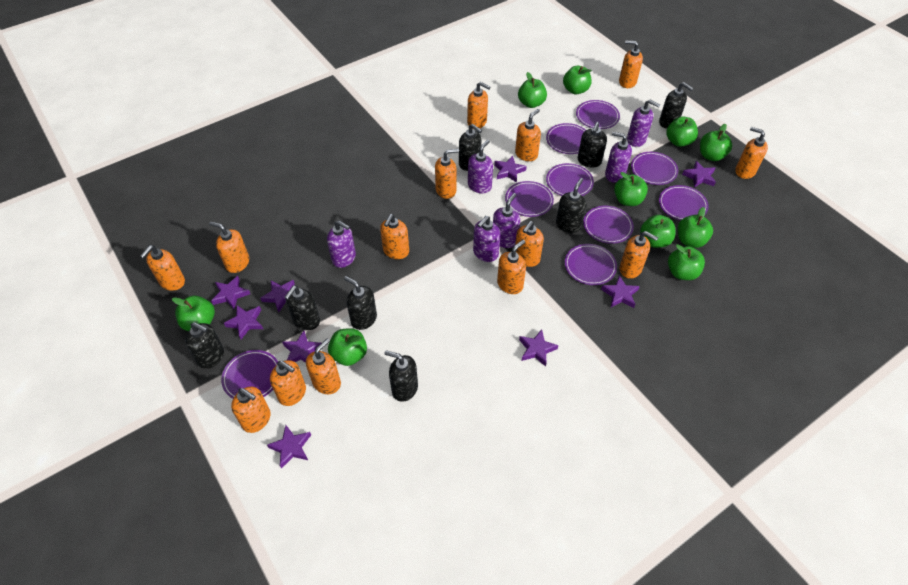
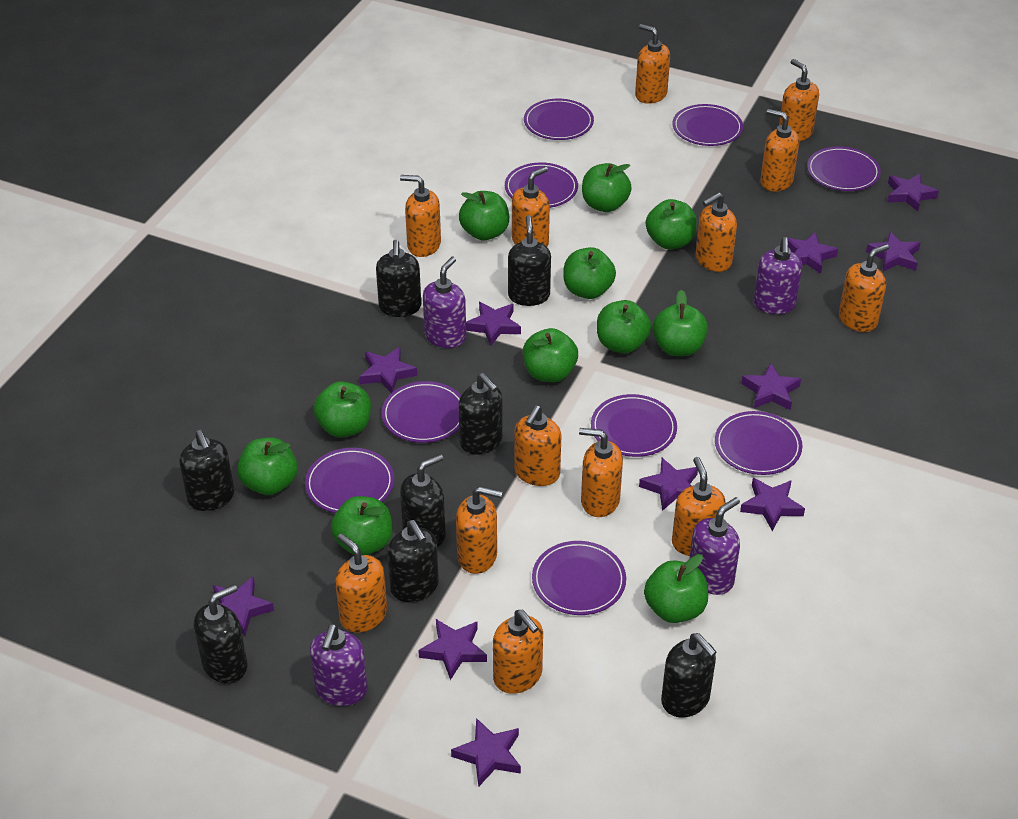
green apple: [172,296,215,331] [328,328,367,366] [518,72,547,108] [563,66,592,94] [614,172,648,206] [640,215,676,248] [666,116,698,147] [668,244,705,280] [678,207,713,248] [700,124,732,161] = 10 -> [237,437,298,495] [313,381,371,437] [331,496,393,555] [459,191,509,240] [523,328,578,382] [563,247,616,299] [582,163,632,212] [597,300,651,353] [644,554,708,623] [646,199,697,249] [653,290,708,356] = 11
orange soap dispenser: [140,245,185,291] [209,221,249,273] [231,387,270,433] [270,360,306,406] [306,339,341,394] [380,214,409,259] [435,149,459,199] [467,82,491,129] [497,240,526,294] [515,109,541,161] [515,221,544,267] [619,40,643,88] [619,231,658,279] [735,127,768,179] = 14 -> [335,533,387,633] [400,175,441,257] [456,486,502,574] [493,610,543,694] [512,166,550,247] [514,405,561,486] [579,428,623,517] [635,24,670,104] [672,457,726,556] [696,192,737,272] [760,109,799,192] [779,59,819,141] [839,244,889,332] = 13
purple soap dispenser: [327,220,356,268] [468,140,493,193] [473,216,500,262] [493,193,520,248] [605,132,632,183] [627,100,660,147] = 6 -> [310,624,368,706] [423,257,466,348] [689,497,740,595] [753,237,802,314] = 4
purple star: [211,276,250,309] [224,305,263,339] [260,280,295,313] [267,425,311,469] [282,331,321,363] [494,156,527,183] [519,329,559,367] [601,275,640,308] [682,161,716,188] = 9 -> [213,577,274,636] [359,347,417,393] [418,619,487,680] [451,718,521,787] [466,302,521,346] [639,458,698,511] [740,478,805,531] [741,363,801,410] [788,232,838,274] [866,231,921,272] [887,173,939,211] = 11

